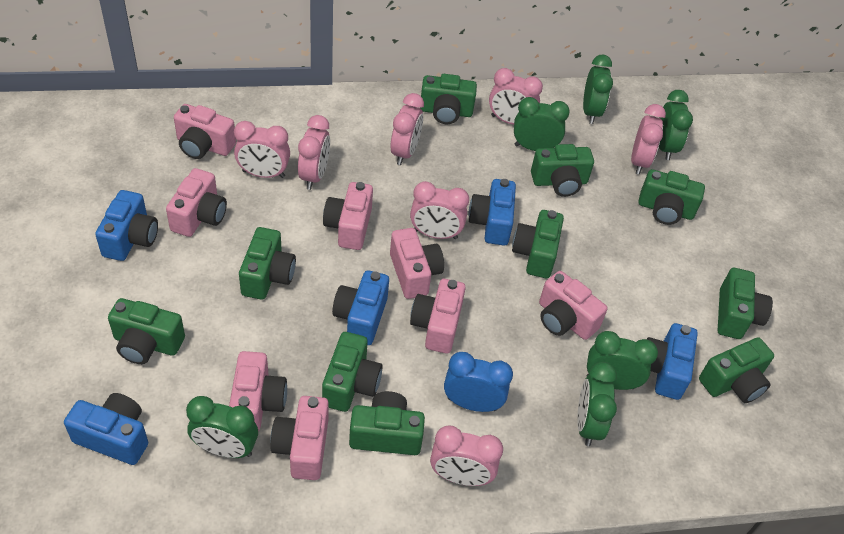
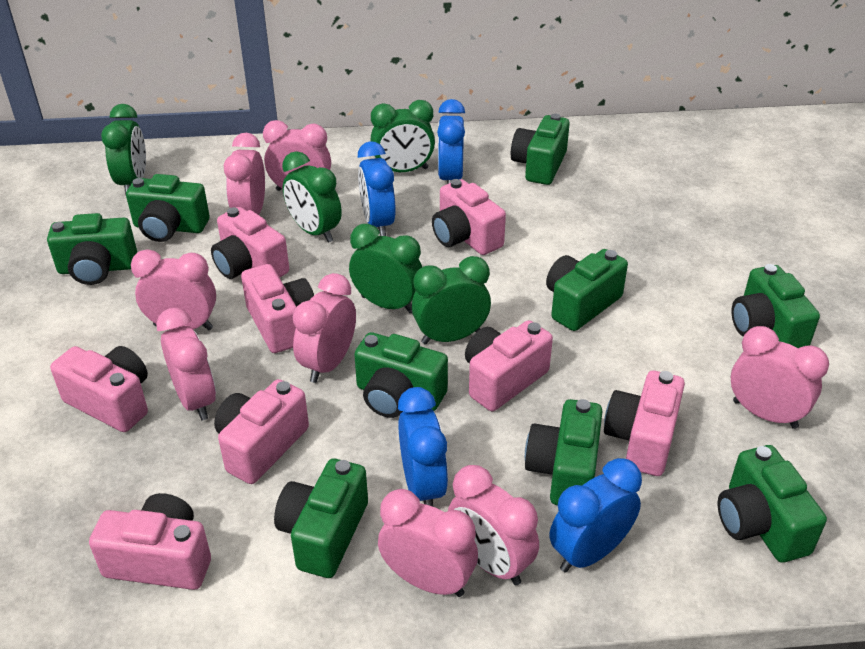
blue camera: [64,393,148,465] [95,190,158,261] [332,270,389,345] [468,179,516,245] [647,323,698,400] = 5 -> none = 0
blue clock: [444,352,513,412] = 1 -> [358,141,396,236] [398,387,448,507] [437,99,465,184] [549,458,642,573] = 4
green camera: [108,298,185,364] [239,227,296,300] [322,332,383,412] [349,391,425,455] [420,74,477,124] [512,210,564,278] [531,144,594,197] [638,169,705,225] [699,337,774,403] [718,268,773,339] = 10 -> [47,213,137,285] [126,174,210,242] [274,458,368,578] [354,332,448,418] [511,114,570,185] [525,399,603,505] [546,249,628,331] [718,445,827,563] [732,264,820,348] = 9
green clock: [186,396,258,458] [514,97,570,151] [577,362,617,446] [583,55,613,124] [587,331,658,390] [659,90,693,160] = 6 -> [101,104,146,195] [282,151,342,243] [349,224,422,313] [371,100,435,172] [412,256,491,345] = 5
pink clock: [234,121,290,178] [298,115,330,190] [390,93,424,165] [410,181,469,239] [430,425,503,486] [489,68,543,125] [631,104,666,175] = 7 -> [131,250,216,330] [156,308,216,420] [224,133,265,215] [263,120,331,191] [293,273,356,383] [378,489,478,597] [448,465,539,585] [731,326,829,429] = 8

